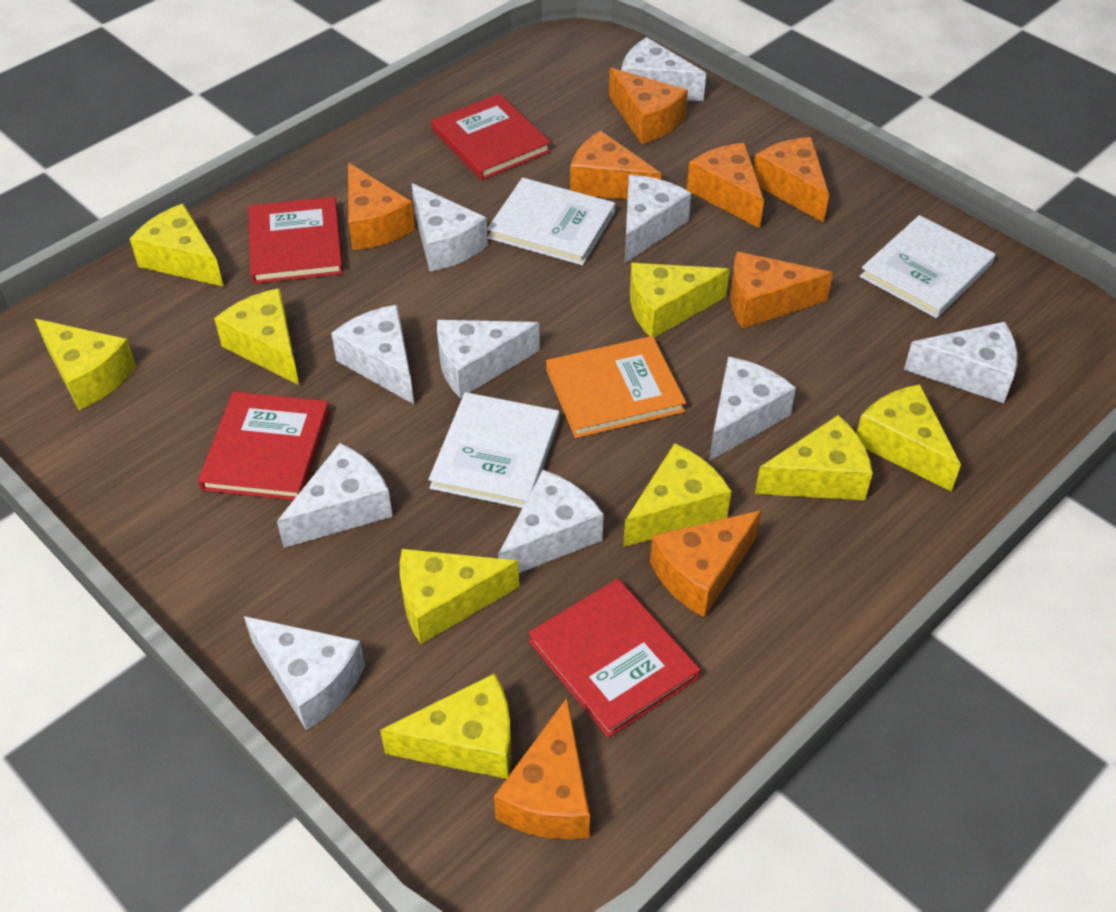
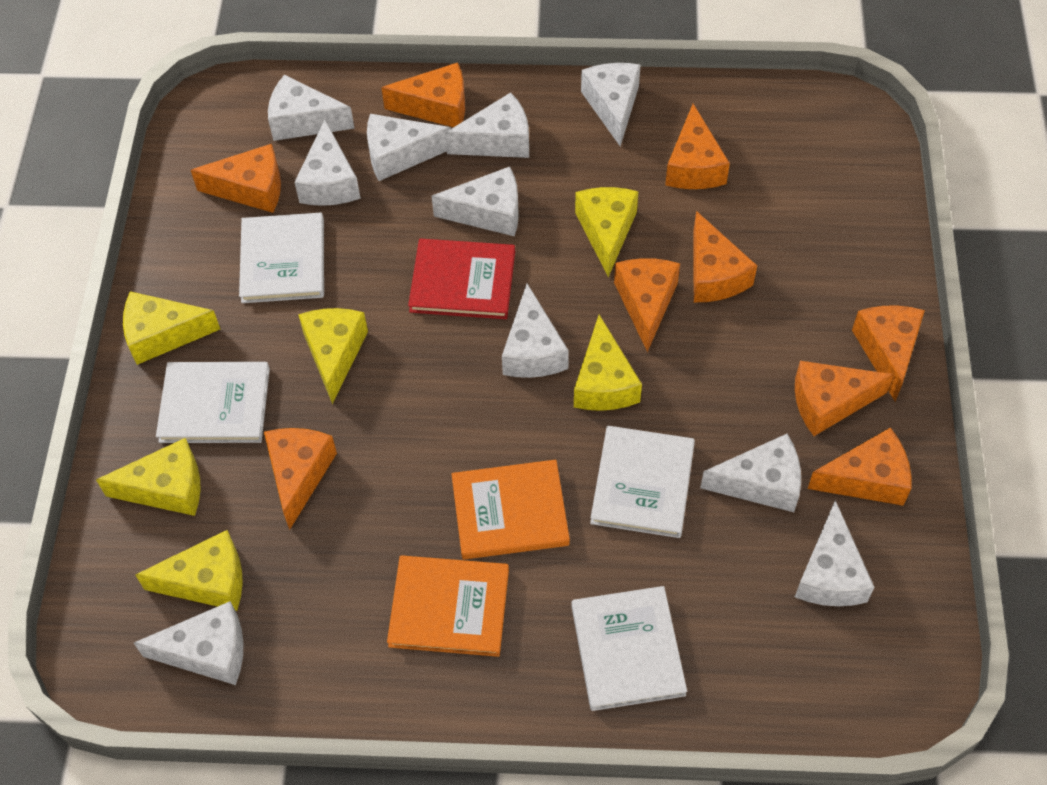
orange book: [546,336,686,438] = 1 -> [387,555,509,657] [452,460,570,560] = 2
orange cheese: [348,162,415,250] [494,698,590,839] [570,131,661,199] [609,68,688,144] [650,510,762,618] [687,143,764,229] [730,252,833,329] [754,137,829,223] = 8 -> [191,144,281,213] [264,428,337,530] [381,62,465,127] [614,258,680,352] [665,104,730,189] [693,211,757,302] [795,361,894,436] [808,427,911,506] [852,306,925,401] = 9
red book: [198,392,330,500] [248,197,343,284] [431,94,551,180] [528,578,700,738] = 4 -> [408,239,515,319] = 1
white book: [428,392,560,508] [487,178,615,265] [860,215,995,318] = 3 -> [156,362,270,443] [239,213,324,303] [571,586,687,711] [590,426,695,538] = 4
yellow cheese: [35,319,136,410] [130,204,224,287] [214,288,299,385] [380,673,511,779] [400,549,519,644] [623,443,731,547] [630,263,730,338] [755,415,873,500] [856,384,961,492] = 9 -> [96,438,201,516] [123,291,220,365] [135,530,243,611] [298,308,368,404] [574,315,642,411] [575,187,639,277] = 6

